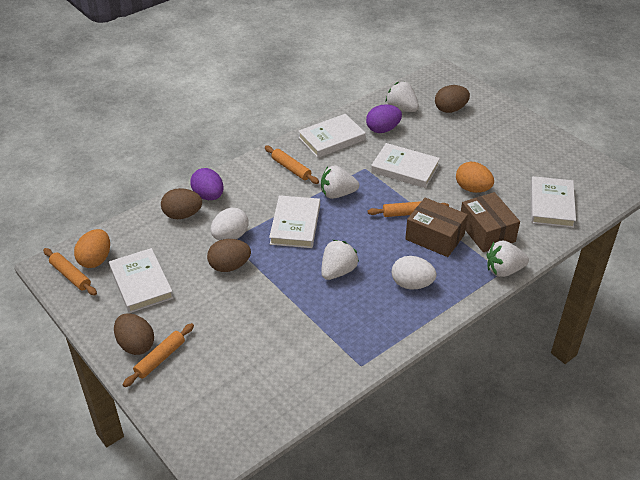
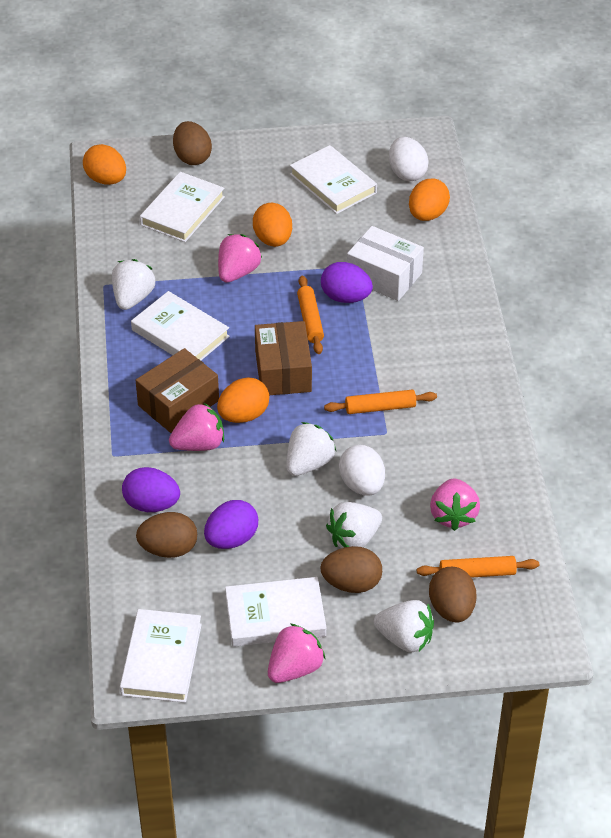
orange egg: [74,229,110,268] [456,162,494,193] = 2 -> [83,144,126,185] [217,377,269,423] [253,203,292,247] [409,178,450,221] = 4
orange rolling pin: [43,248,97,296] [123,323,194,387] [265,146,319,184] [368,201,449,217] = 4 -> [297,276,324,354] [324,390,437,414] [417,556,539,578] = 3
pink strawberry: none = 0 -> [169,403,224,451] [218,234,262,283] [268,624,325,683] [430,478,480,531] = 4
purple egg: [190,168,224,200] [366,104,402,133] = 2 -> [122,467,180,512] [204,500,258,549] [321,262,373,303] = 3
white box: none = 0 -> [347,226,424,301] = 1

